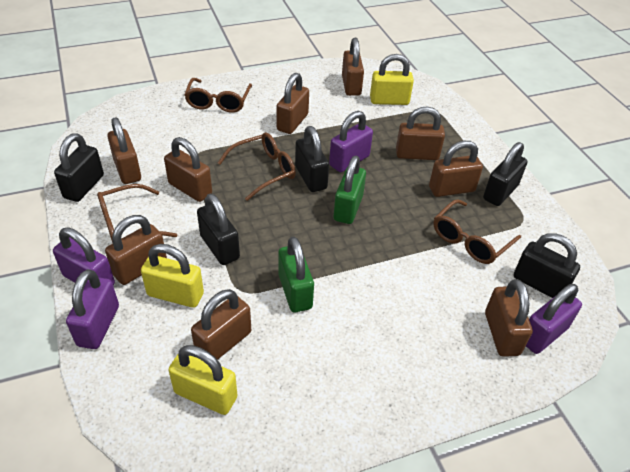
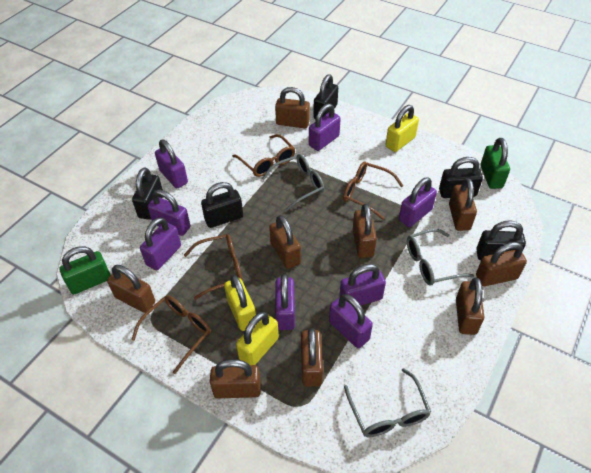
grey glasses: none = 0 -> [262,154,324,212] [344,368,431,437] [407,229,474,286] = 3
purple padlock: [53,228,115,285] [66,269,119,349] [329,111,373,172] [526,284,582,354] = 4 -> [140,217,181,270] [147,189,191,236] [155,139,188,188] [275,274,295,330] [309,104,341,151] [329,294,373,348] [339,264,386,305] [399,177,437,227] = 8

